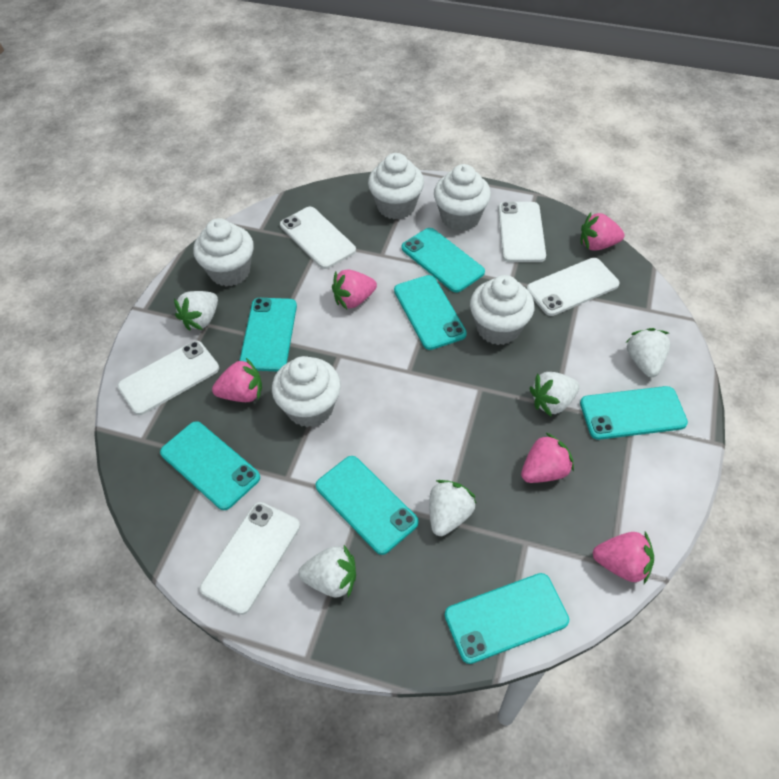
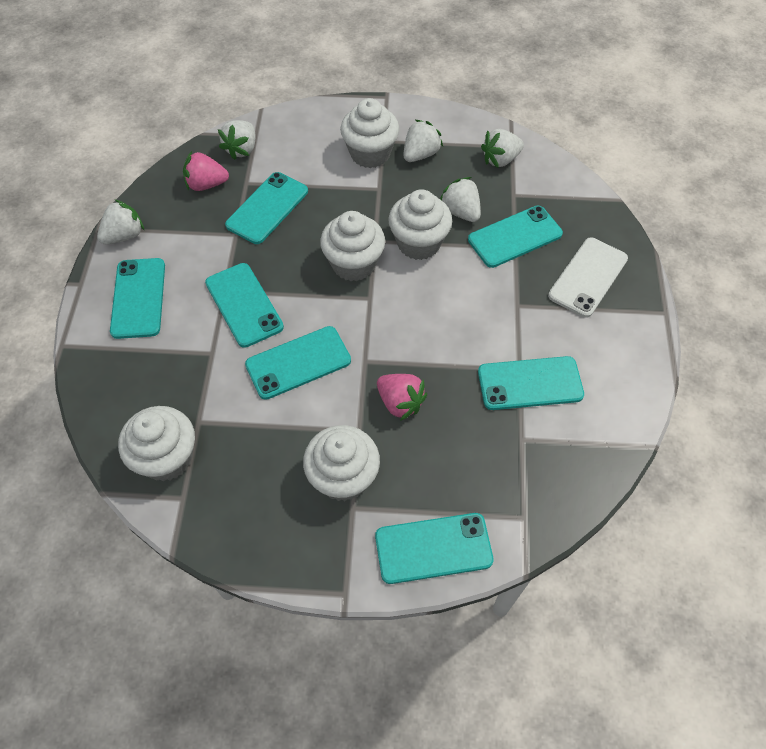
pink strawberry: [212,358,262,402] [332,269,377,309] [521,432,574,483] [580,213,625,251] [593,532,654,584] = 5 -> [183,151,229,191] [377,374,427,421] = 2
white phone: [117,341,219,415] [200,502,300,615] [280,207,356,269] [498,202,546,262] [527,258,620,316] = 5 -> [548,237,628,318] = 1

